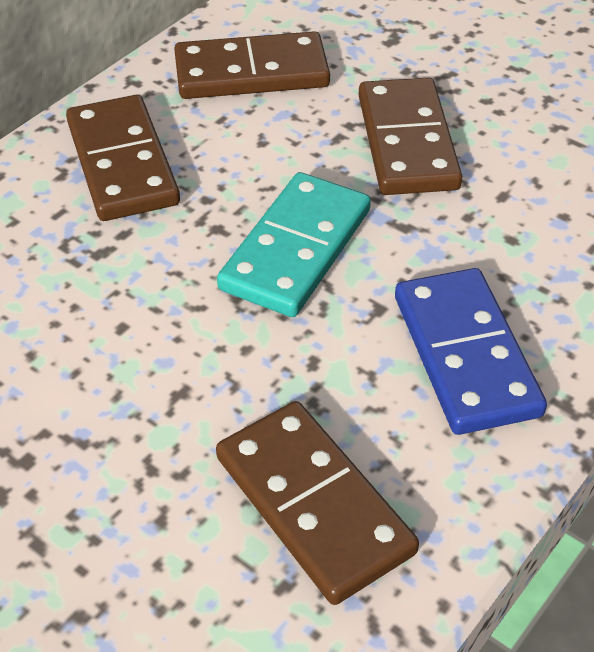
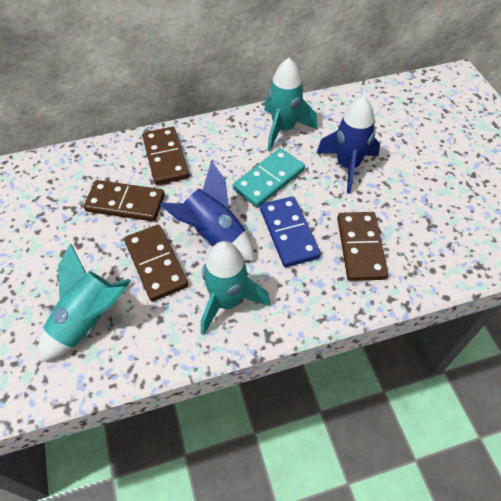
blue rocket: none = 0 -> [160,161,254,261] [317,96,380,194] = 2
turquoise rocket: none = 0 -> [39,243,131,362] [201,241,270,335] [264,58,317,151] = 3

